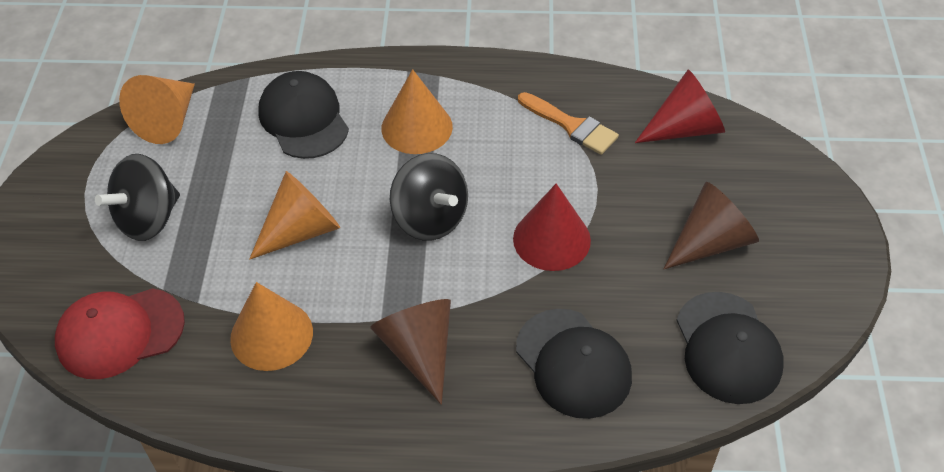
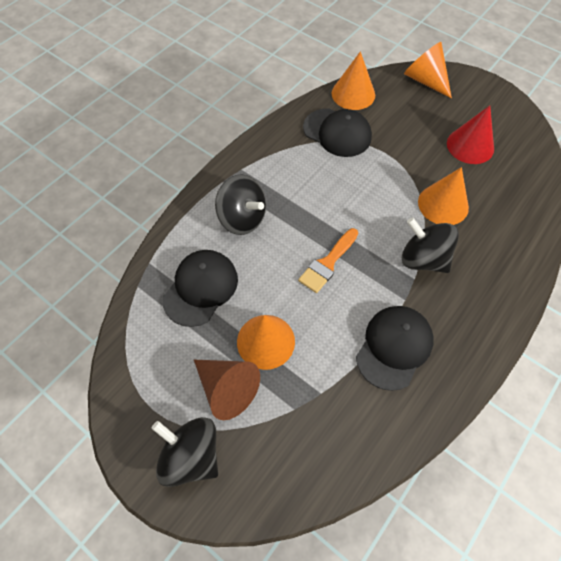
black spinning top: [95,154,180,241] [390,153,468,241] = 2 -> [152,417,218,487] [215,175,266,235] [402,217,459,273] = 3
brown cone: [370,299,451,405] [664,182,759,269] = 2 -> [194,360,260,420] = 1
red cap: [55,288,185,379] = 1 -> none = 0
red cone: [513,183,591,271] [635,69,725,143] = 2 -> [447,105,494,164] = 1

